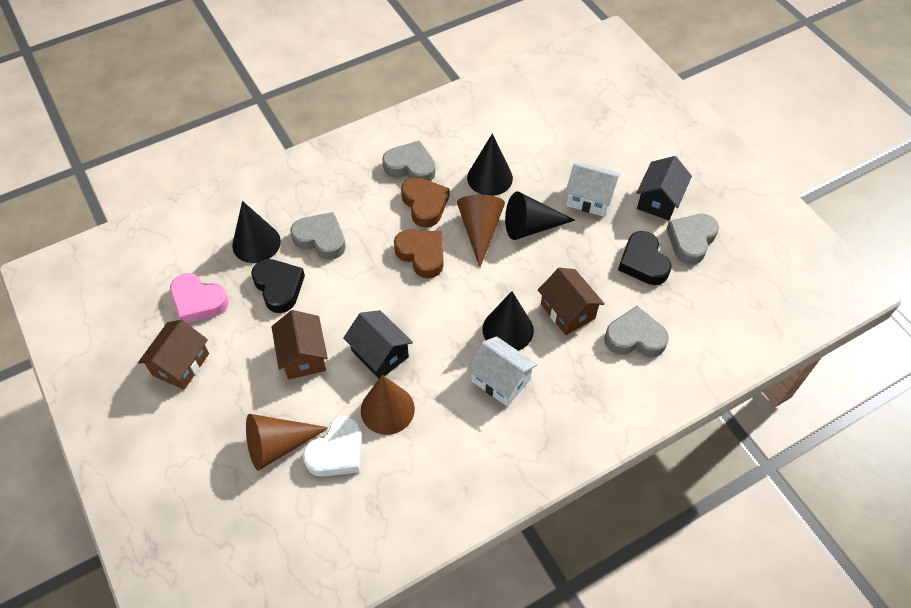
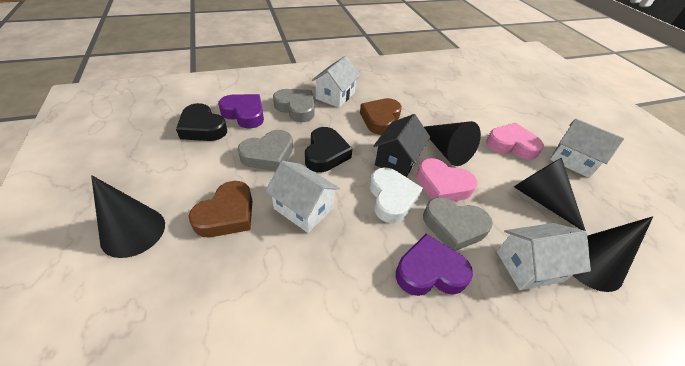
black house: [343,310,413,379] [637,156,692,220] = 2 -> [373,114,430,177] = 1
brown cone: [246,414,327,470] [361,375,415,435] [457,195,505,267] = 3 -> none = 0
brown house: [138,320,209,390] [271,310,328,379] [538,268,605,335] = 3 -> none = 0
grey heart: [291,212,346,260] [382,140,436,181] [604,306,669,357] [666,214,719,264] = 4 -> [238,130,293,171] [273,89,315,122] [423,197,493,251] = 3
pink heart: [170,273,229,323] = 1 -> [416,158,477,201] [486,123,544,160] = 2
purple heart: none = 0 -> [218,94,264,128] [396,234,473,296] = 2
white house: [467,336,538,407] [566,161,621,217] = 2 -> [265,161,340,233] [312,56,360,108] [497,223,591,290] [550,119,624,178] = 4

